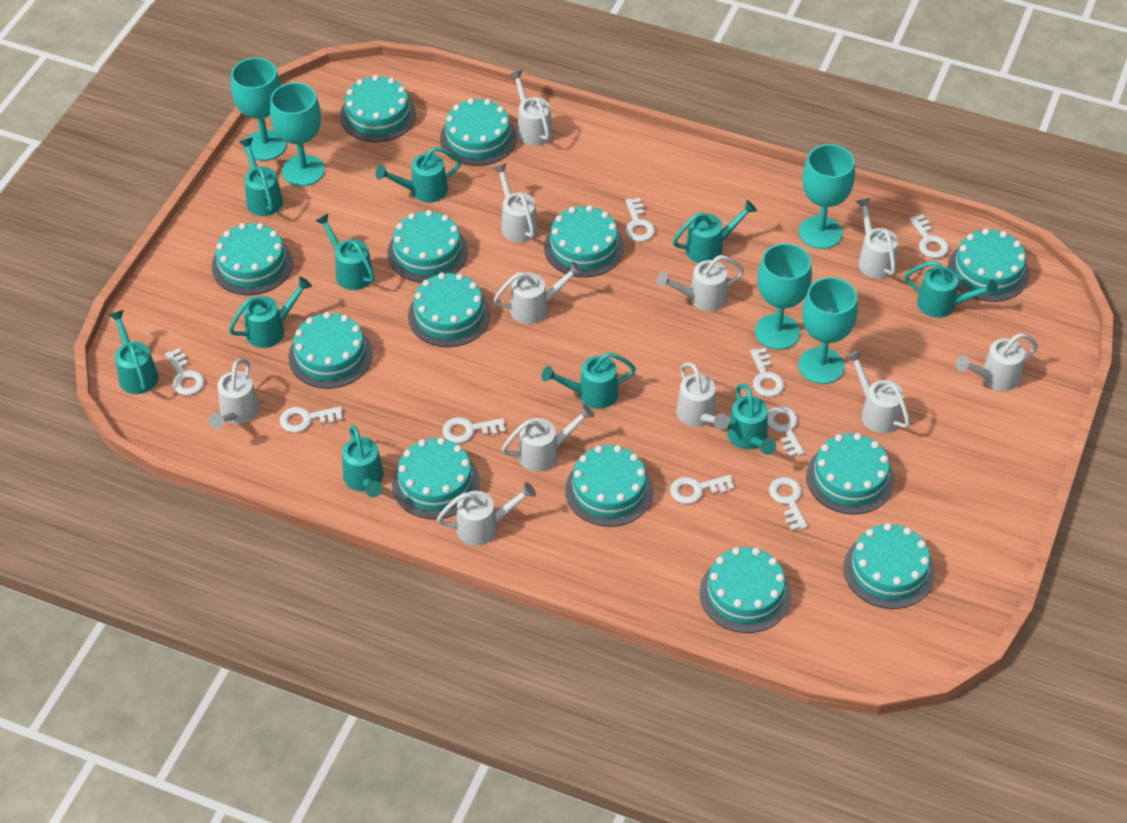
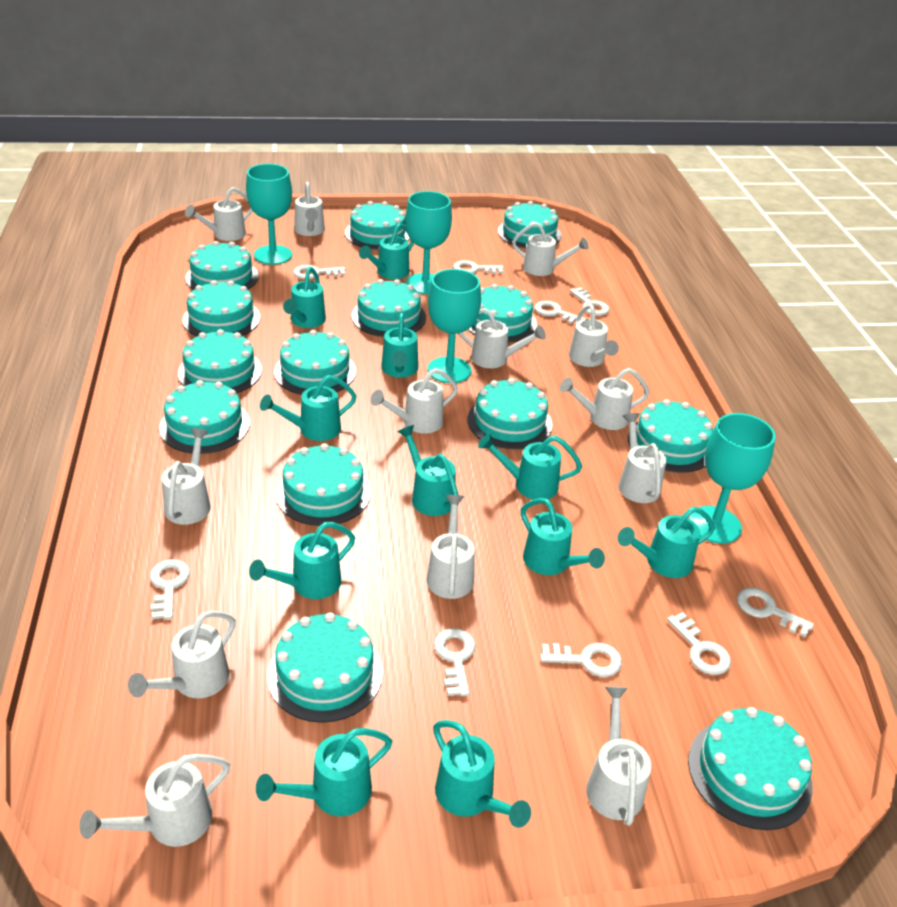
turquoise cake: [212,223,293,295] [289,312,373,389] [340,75,416,142] [388,210,468,283] [392,437,480,519] [408,273,491,347] [440,98,517,166] [544,205,624,277] [565,445,653,527] [700,547,791,633] [806,433,894,514] [844,523,935,609] [948,228,1029,302] = 13 -> [159,380,250,454] [178,329,262,393] [182,280,260,336] [185,241,259,290] [267,612,383,723] [274,330,356,395] [276,443,371,526] [345,201,410,250] [351,279,426,337] [468,284,537,342] [468,378,553,449] [497,201,562,248] [628,399,713,473] [688,707,813,830] = 14
turquoise goblet: [231,58,287,161] [270,82,325,186] [755,243,812,350] [798,277,858,384] [799,144,855,249] = 5 -> [246,164,292,265] [405,191,452,294] [428,269,481,383] [689,413,776,544] = 4
turquoise watering can: [109,310,158,394] [229,277,312,348] [239,138,283,216] [315,214,375,290] [342,425,384,497] [376,147,461,203] [542,352,636,409] [673,200,757,263] [728,384,776,455] [905,261,998,318] = 10 -> [249,522,355,599] [256,728,392,816] [260,375,357,441] [283,267,326,328] [359,223,414,279] [381,313,418,377] [398,425,458,516] [433,720,531,828] [478,434,582,500] [521,498,605,575] [618,507,715,578] = 11
white watering can: [208,358,260,429] [437,482,536,546] [493,164,538,243] [493,262,583,324] [502,404,594,472] [509,70,553,146] [657,255,744,311] [676,362,729,430] [846,350,910,433] [856,198,898,279] [956,333,1038,391] = 11 -> [80,754,230,847] [128,611,236,698] [162,428,211,525] [185,187,252,241] [294,182,325,236] [370,368,458,433] [426,495,475,599] [459,308,546,368] [512,222,589,276] [560,368,650,430] [569,304,619,367] [586,686,651,826] [619,413,666,503] = 13

